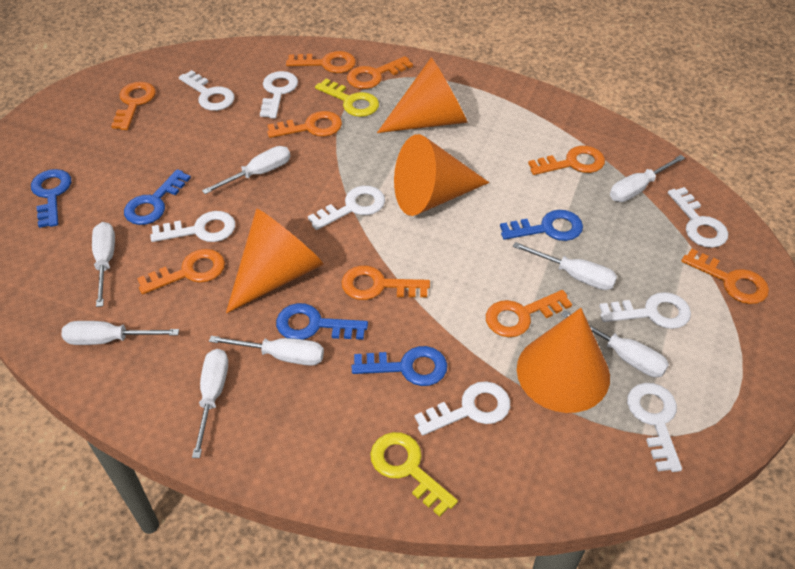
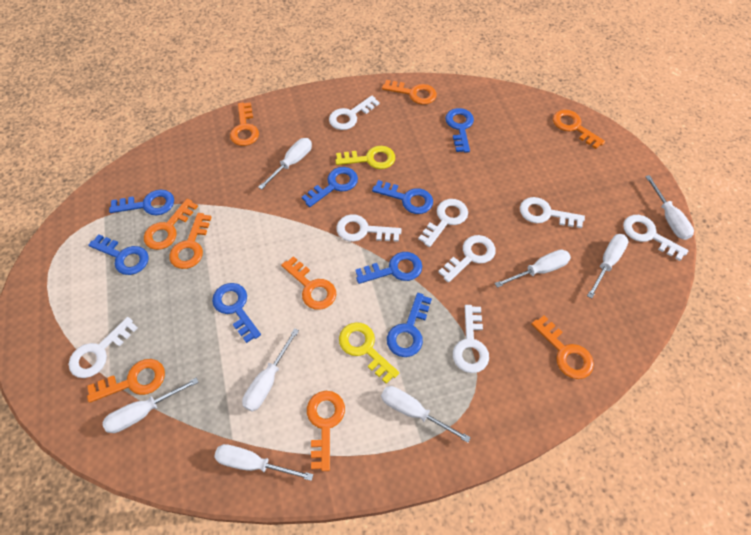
blue key: [31,169,71,228] [124,169,191,225] [276,303,368,340] [352,346,447,386] [500,210,583,241] = 5 -> [88,234,149,275] [109,189,174,215] [212,283,261,343] [302,167,358,207] [355,252,422,284] [372,180,433,214] [387,293,432,357] [445,108,474,153] = 8
orange cone: [226,209,324,314] [377,57,467,133] [394,134,489,216] [517,308,610,413] = 4 -> none = 0

